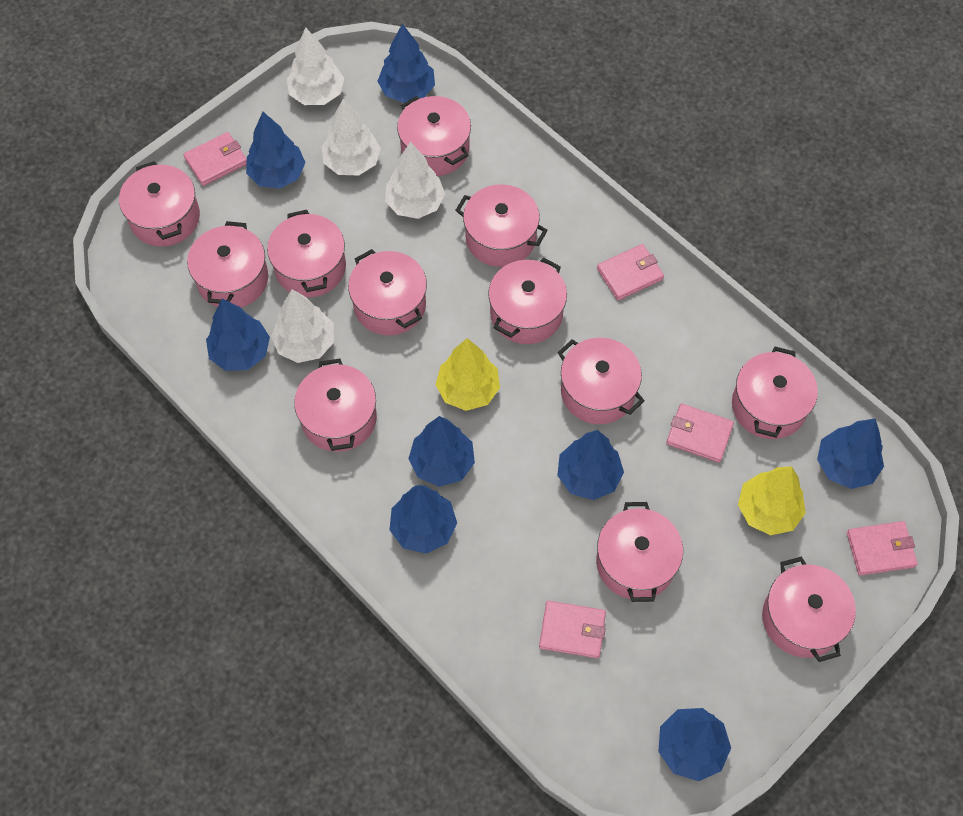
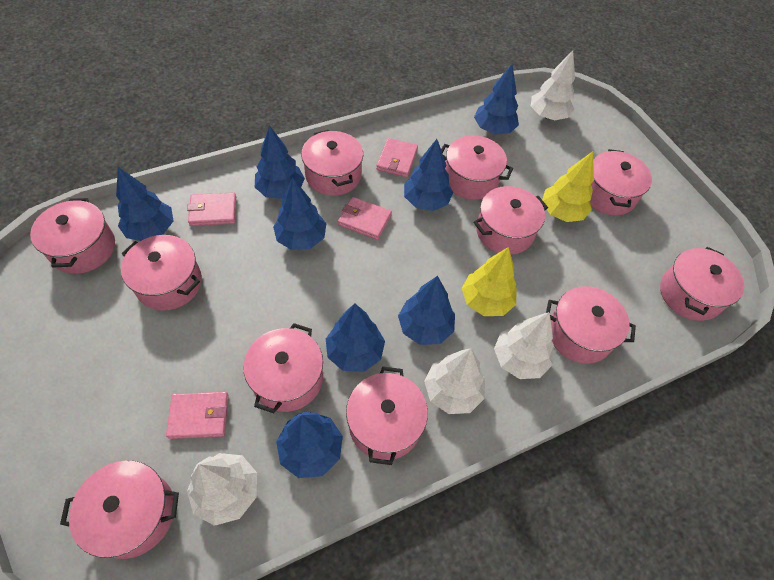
pink pot: [119,161,200,247] [187,221,268,308] [267,210,346,297] [294,359,377,452] [348,249,427,335] [397,96,471,176] [455,185,548,267] [488,257,567,344] [558,338,644,424] [596,502,683,602] [732,347,818,439] [762,557,856,662] = 12 -> [30,198,115,274] [60,461,179,559] [121,235,202,311] [243,323,323,413] [301,130,363,196] [346,367,428,465] [441,136,513,200] [474,186,548,255] [546,286,636,363] [590,149,652,215] [660,247,744,321] = 11
pink wallet: [183,132,247,186] [539,601,606,658] [597,244,664,300] [666,404,734,463] [847,521,918,576] = 5 -> [166,392,229,439] [187,192,236,226] [338,197,392,240] [376,138,418,177] = 4

